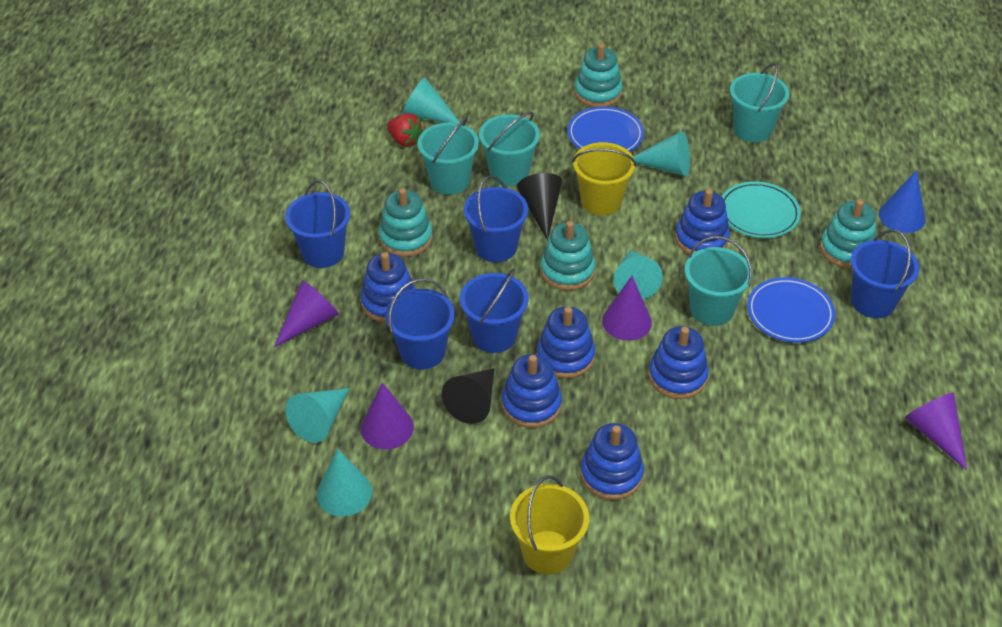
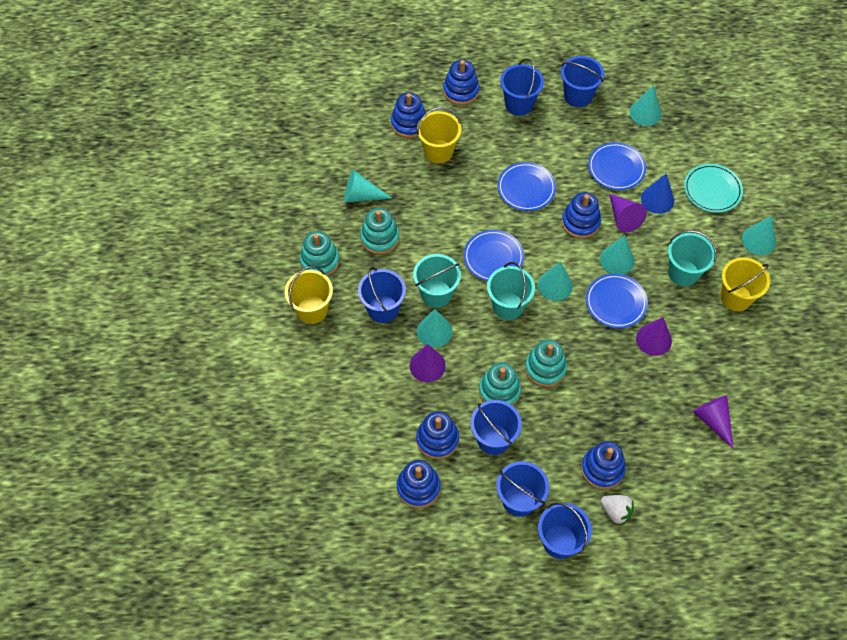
black cone: [442,368,495,424] [517,173,562,240] = 2 -> none = 0
blue bucket: [285,180,350,268] [385,278,455,369] [460,268,529,353] [464,175,528,262] [851,229,919,318] = 5 -> [358,267,406,323] [470,400,522,455] [496,461,549,517] [500,58,544,116] [538,502,592,559] [561,56,604,107] = 6
blue plate: [567,106,644,152] [747,277,835,343] = 2 -> [464,230,524,281] [498,162,556,211] [586,274,648,328] [588,142,646,190] = 4
red strawberry: [387,113,423,146] = 1 -> none = 0
turquoise bucket: [418,116,479,195] [479,112,540,186] [684,236,752,326] [730,63,789,142] = 4 -> [413,254,461,308] [487,262,535,320] [668,230,717,286] = 3
turquoise cone: [285,388,350,443] [317,449,372,517] [403,77,460,123] [614,250,663,299] [633,131,690,176] = 5 -> [344,170,391,203] [417,309,452,348] [538,261,573,301] [600,235,634,275] [630,85,661,126] [742,215,776,255] = 6
white strawberry: none = 0 -> [600,495,634,525] = 1
yellow bucket: [510,475,589,575] [572,142,637,215] = 2 -> [285,266,333,324] [417,107,461,163] [720,257,770,311] = 3

